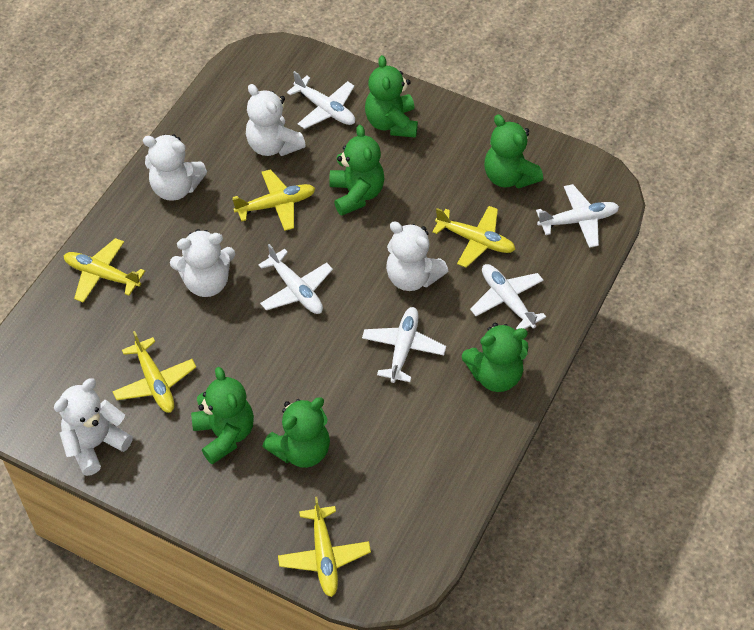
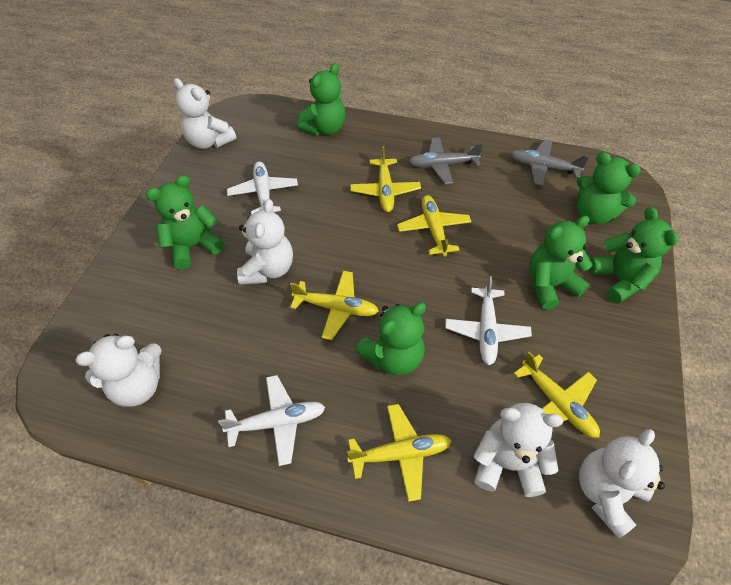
grey plane: none = 0 -> [408,137,483,184] [510,140,589,186] = 2
white plane: [258,244,333,314] [287,71,355,129] [362,307,446,383] [470,264,546,329] [536,184,619,248] = 5 -> [218,375,325,466] [227,161,298,215] [445,276,532,365] = 3

